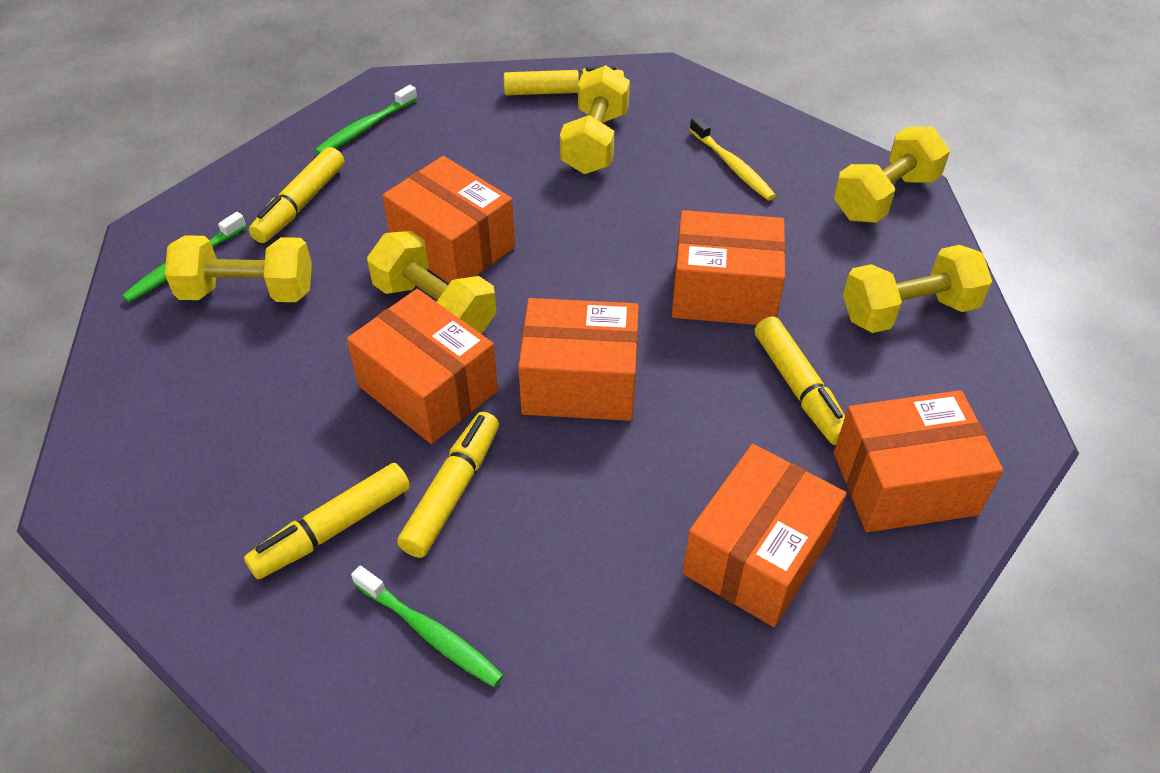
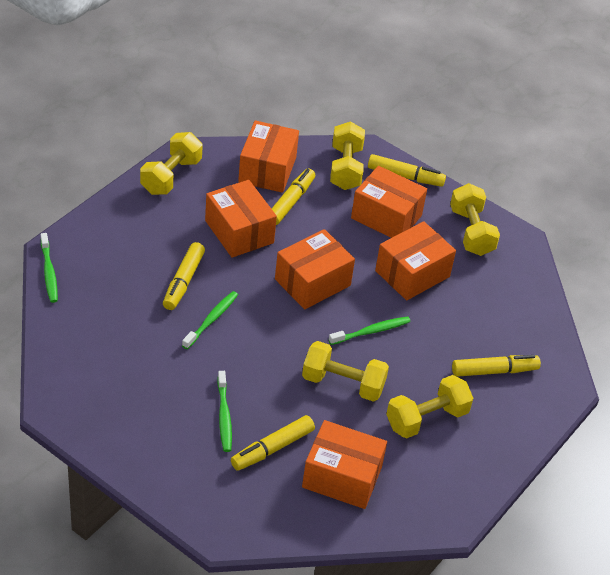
green toothbrush: [122,212,247,303] [315,85,417,154] [351,565,504,687] = 3 -> [41,233,58,303] [182,291,238,349] [217,371,232,452] [329,316,411,345] = 4
yellow toothbrush: [689,117,776,200] = 1 -> none = 0

